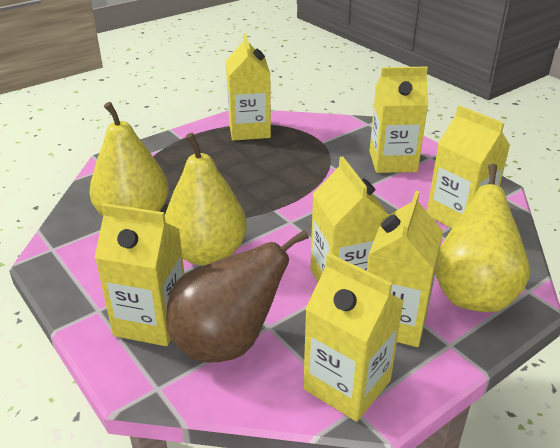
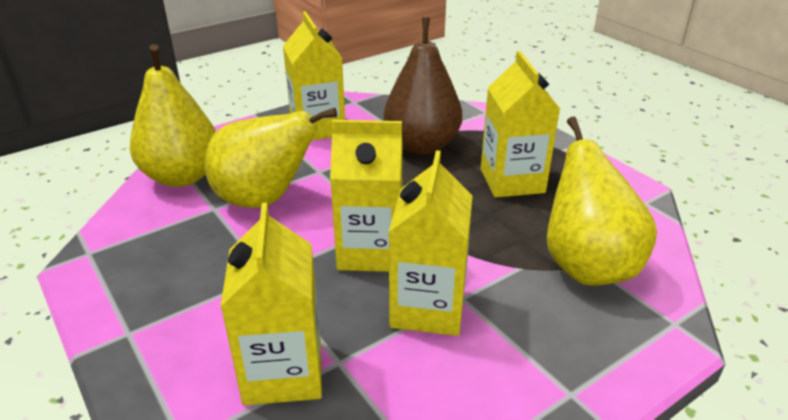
yellow carton: [95,203,184,346] [226,33,271,141] [303,253,404,422] [310,156,389,282] [367,191,443,347] [369,67,428,173] [427,105,510,229] = 7 -> [220,203,322,406] [283,11,345,141] [330,120,403,272] [389,150,473,336] [481,51,560,198] = 5

